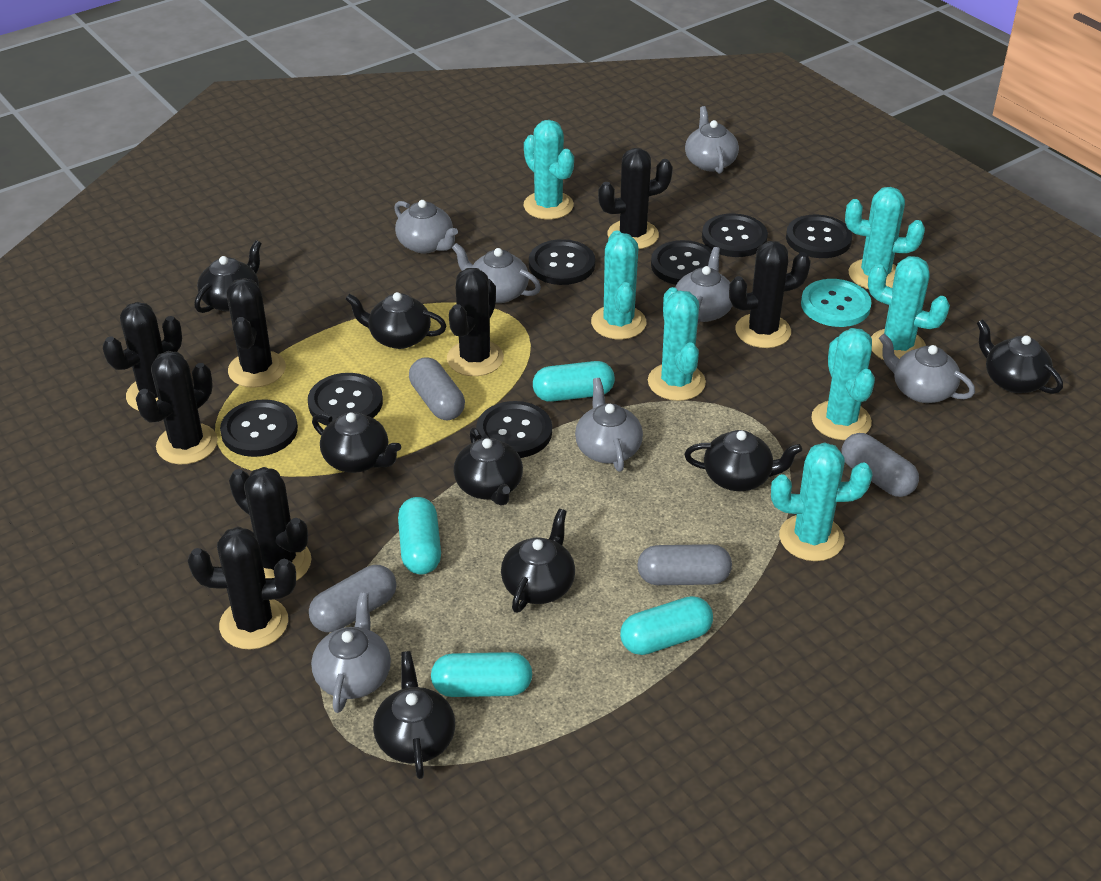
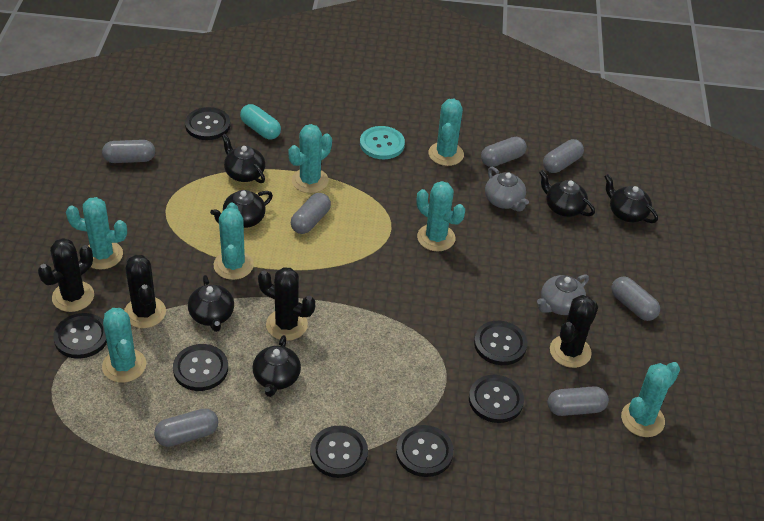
black cactus: [103,302,182,411] [136,351,218,464] [188,527,296,650] [226,278,286,388] [229,467,311,581] [447,268,504,376] [598,148,673,249] [729,241,811,348] = 8 -> [38,238,94,312] [124,255,166,328] [258,267,315,341] [550,295,598,368] = 4
black teapot: [194,240,262,313] [312,412,401,473] [346,292,446,349] [373,651,455,779] [454,427,523,506] [501,509,575,613] [684,430,802,491] [977,319,1063,394] = 8 -> [188,275,234,332] [210,190,273,228] [222,134,265,183] [252,335,301,397] [539,170,595,217] [604,174,658,223] = 6
grey capsule: [309,565,396,632] [409,357,465,420] [637,544,732,585] [842,433,919,497] = 4 -> [102,140,155,163] [154,408,218,447] [291,193,331,234] [481,137,527,167] [543,139,584,173] [547,386,609,416] [612,276,660,321] = 7
grey teapot: [311,593,391,713] [394,200,458,253] [452,243,541,303] [575,378,643,472] [675,247,733,324] [685,106,739,174] [879,334,975,403] = 7 -> [485,167,529,212] [537,274,589,315] = 2
turquoise capsule: [398,497,441,574] [431,652,532,697] [533,361,615,402] [620,596,713,655] = 4 -> [240,104,281,140] = 1

